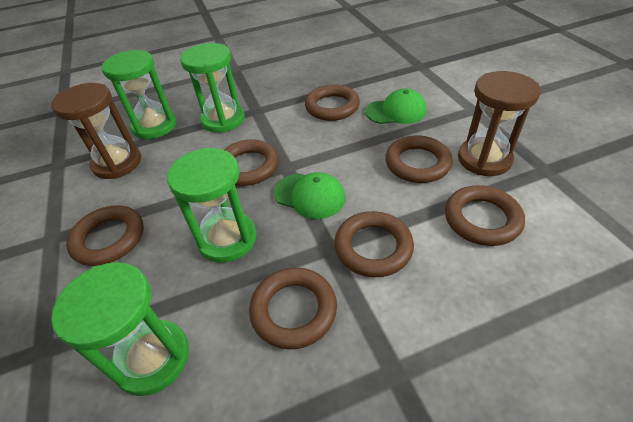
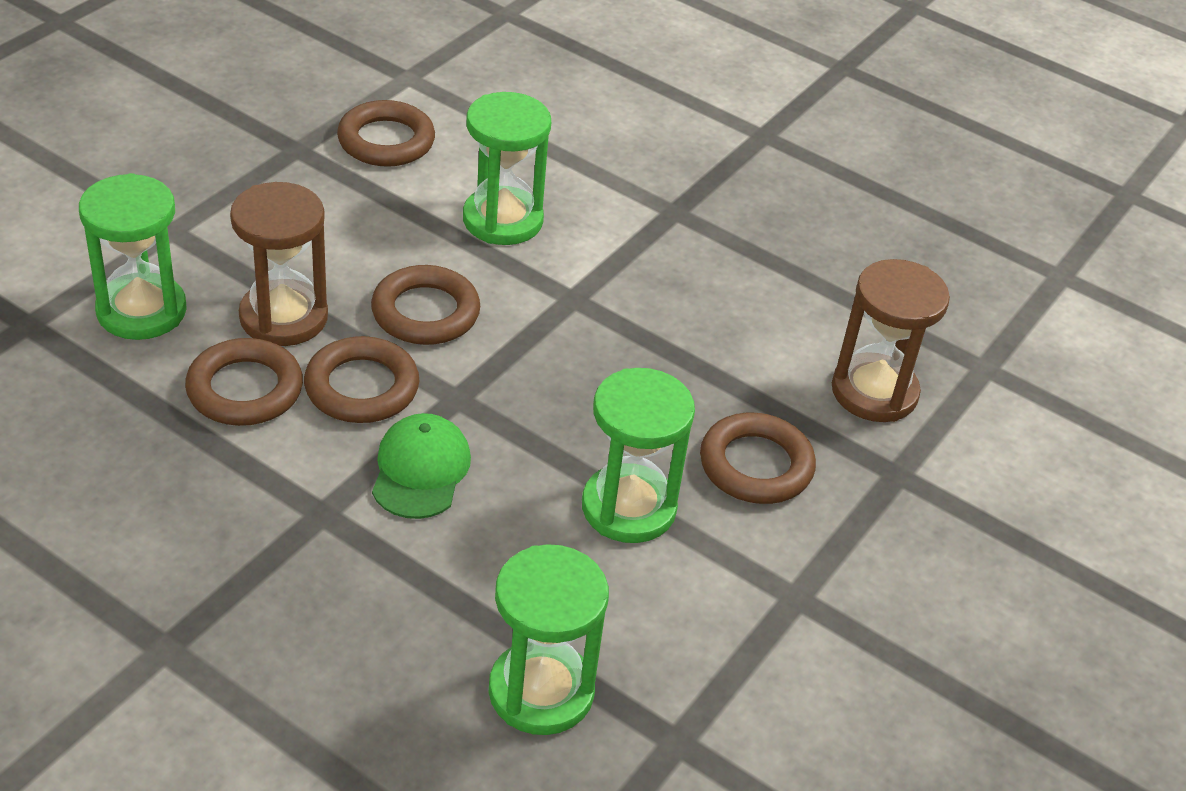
brown ring: [66,206,144,266] [224,140,279,186] [249,268,337,349] [305,84,360,121] [334,211,414,277] [385,135,453,183] [445,185,525,246] = 7 -> [185,338,303,426] [304,336,419,423] [337,100,435,167] [371,265,480,345] [700,413,816,504] = 5
green cap: [274,172,345,219] [365,89,427,124] = 2 -> [372,413,471,519] = 1

